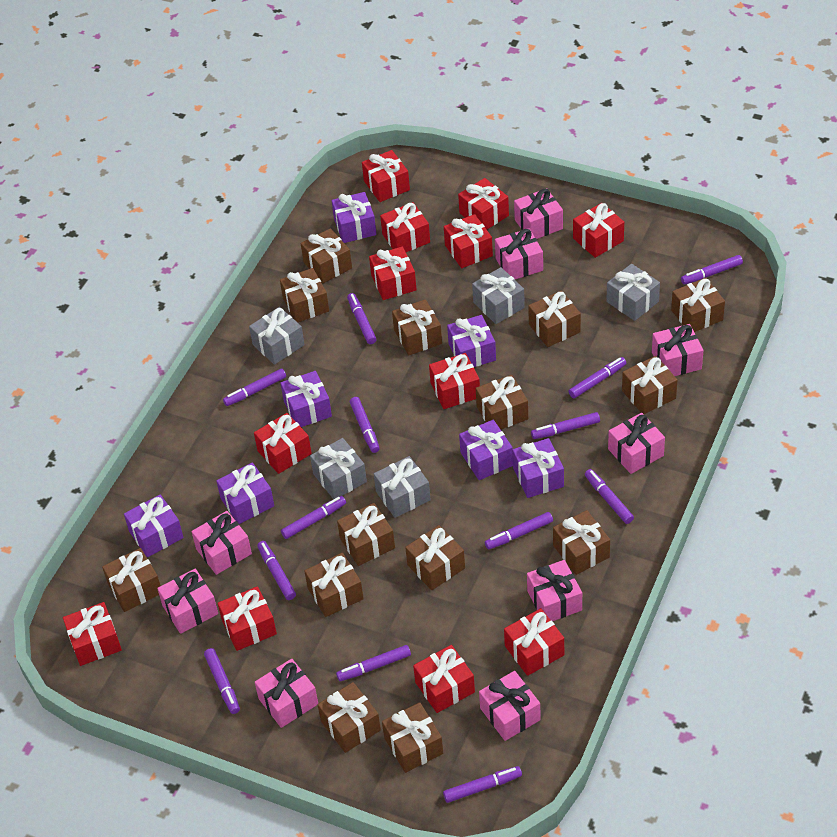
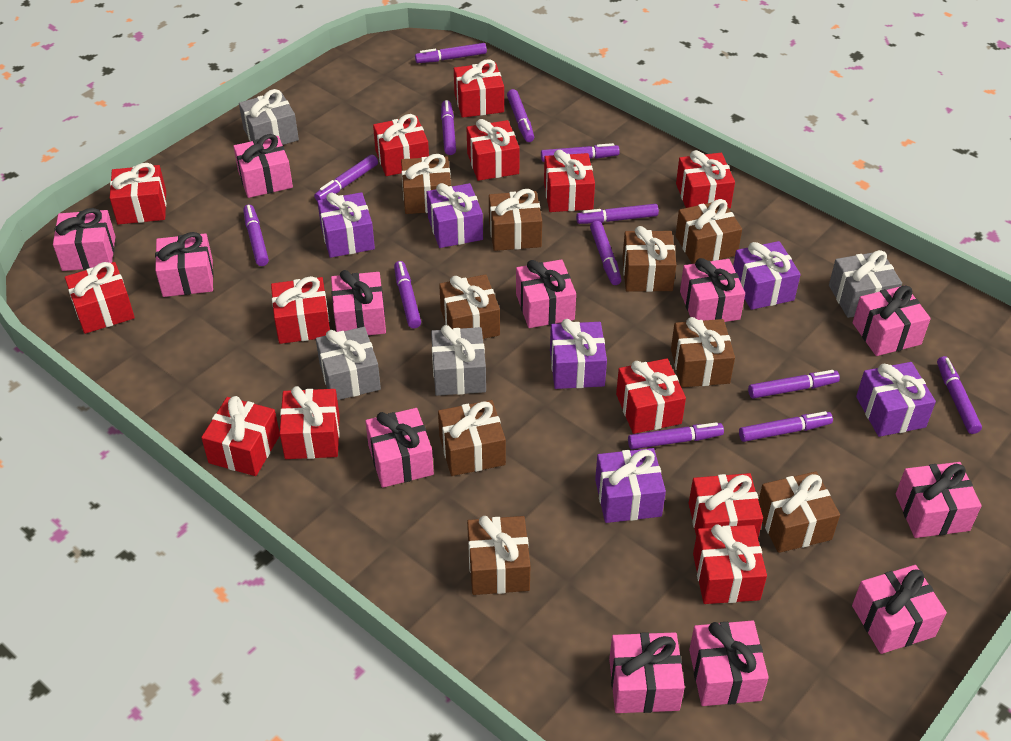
brown gift: [102,548,161,612] [280,268,329,323] [301,228,352,283] [304,553,364,617] [318,682,381,753] [337,503,395,566] [382,702,443,773] [392,299,442,355] [405,525,465,590] [476,375,528,430] [528,291,581,347] [553,510,610,575] [622,356,677,414] [671,278,725,332] = 14 -> [401,154,451,214] [438,400,506,476] [439,274,500,339] [467,516,530,595] [489,189,542,251] [622,226,676,292] [671,317,735,387] [676,199,742,264] [758,471,840,553] = 9
grey gift: [249,307,305,365] [310,438,367,499] [374,456,431,518] [472,267,525,324] [606,264,660,321] = 5 -> [239,89,299,145] [316,327,381,400] [431,325,486,396] [829,250,902,318] = 4
pink gift: [157,569,218,634] [191,511,252,575] [255,659,318,728] [479,671,541,741] [495,228,543,280] [514,188,563,239] [527,560,582,621] [608,413,665,474] [652,324,703,376] = 9 -> [53,208,116,271] [155,232,214,297] [233,134,293,198] [331,270,386,335] [365,408,434,488] [516,259,576,328] [609,632,685,713] [680,258,745,322] [689,620,769,706] [852,565,947,654] [853,285,931,356] [896,462,982,538] = 12
purple gift: [124,494,184,557] [216,463,274,524] [280,371,332,427] [332,192,376,243] [447,315,496,367] [459,420,513,480] [512,438,564,498] = 7 -> [317,192,375,258] [426,183,483,248] [550,319,607,389] [595,448,666,523] [733,241,801,310] [856,362,936,437] = 6
red gift: [63,602,122,666] [218,586,277,651] [254,413,312,474] [362,150,410,202] [369,246,417,300] [380,202,430,252] [413,645,475,713] [429,353,480,409] [444,214,493,268] [458,178,509,229] [504,608,564,676] [573,203,624,258] = 12 -> [65,262,135,334] [110,163,166,224] [201,396,280,476] [271,276,330,344] [280,386,340,459] [373,114,429,176] [454,59,504,118] [467,119,520,181] [544,150,595,212] [616,358,686,434] [676,150,735,209] [689,473,763,537] [693,525,767,604] = 13

